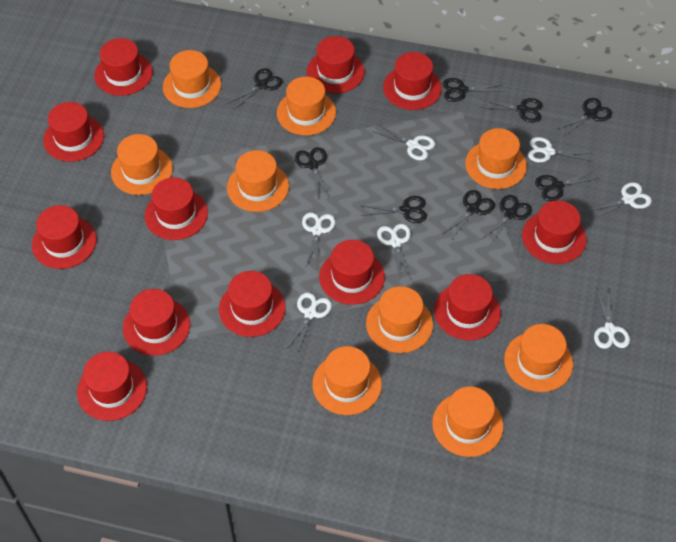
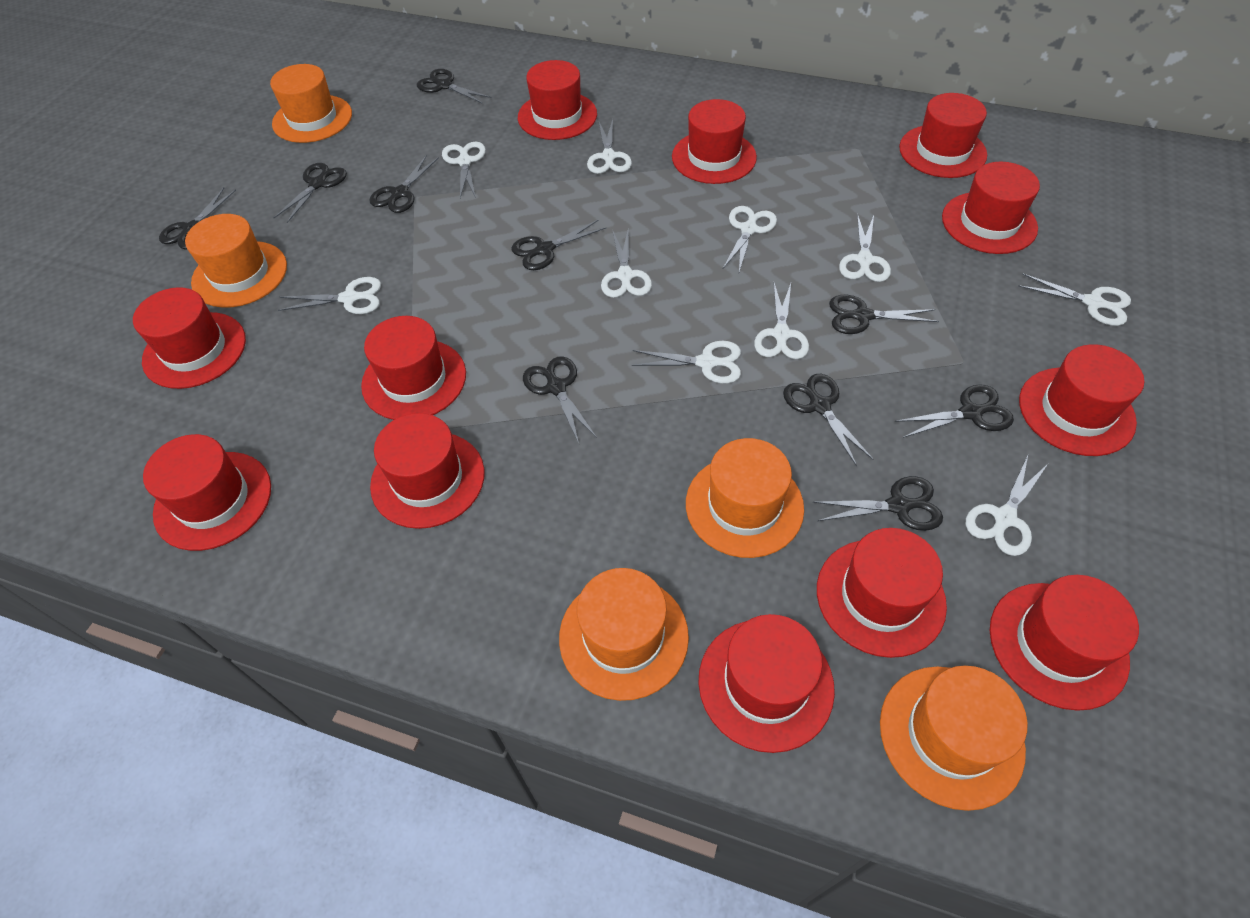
black scissors: [227,68,283,110] [295,147,329,199] [361,196,427,223] [442,78,505,102] [443,190,495,241] [479,98,543,123] [482,195,532,244] [535,171,599,201] [556,98,612,136] = 9 -> [159,188,236,250] [274,163,347,223] [369,155,439,213] [417,69,491,104] [511,220,606,270] [523,356,597,443] [783,374,874,466] [813,476,943,531] [829,295,939,334] [894,384,1014,438] = 10
orange hat: [111,134,173,195] [163,50,221,108] [227,150,289,212] [277,77,336,136] [312,346,382,415] [366,286,433,353] [432,386,503,457] [465,128,527,189] [504,324,573,392] = 9 -> [185,214,287,308] [270,64,352,143] [559,568,689,701] [686,438,804,558] [880,665,1028,811] = 5
white scissors: [286,292,332,354] [302,212,336,267] [372,124,435,160] [377,224,411,281] [528,137,593,163] [589,182,652,220] [594,289,630,349] = 7 -> [278,277,381,314] [442,142,486,198] [587,119,632,174] [601,229,652,298] [631,341,741,384] [723,206,777,272] [754,283,809,359] [839,213,891,282] [966,455,1048,556] [1018,273,1131,326] = 10

